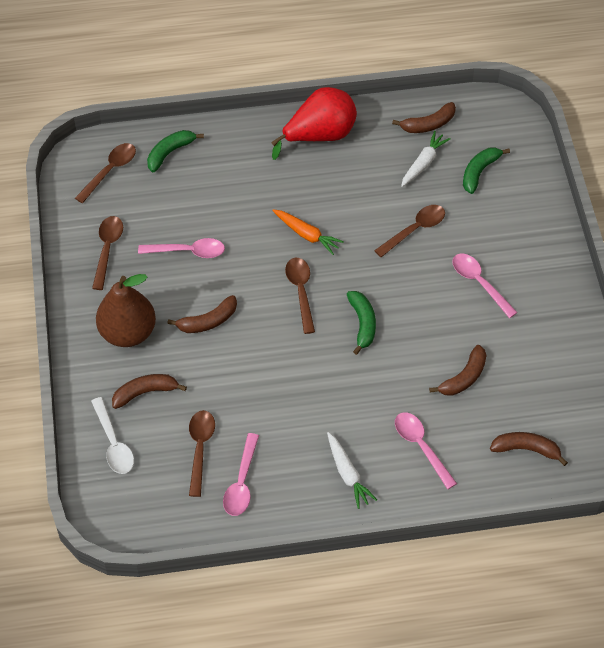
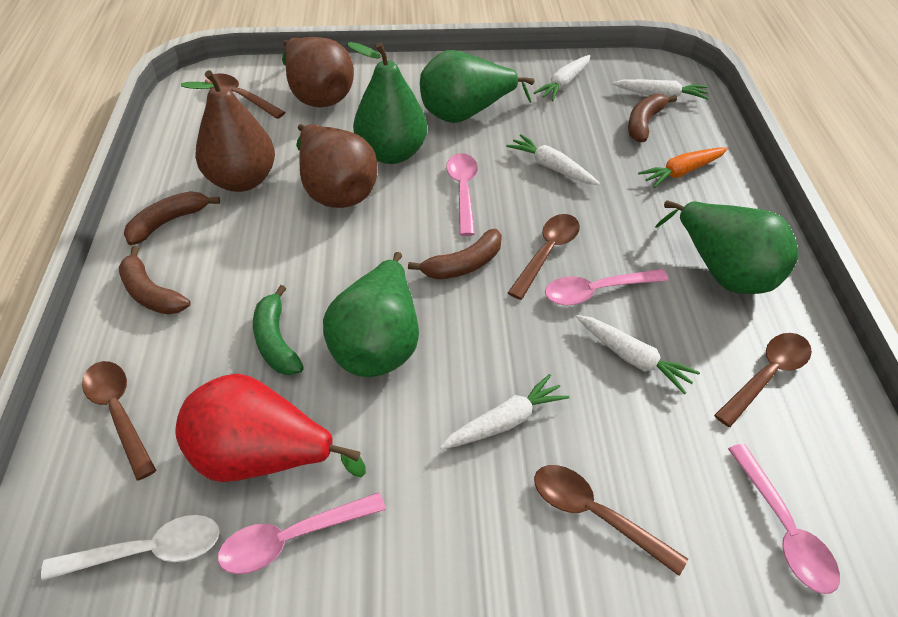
brown banana: [112,374,187,409] [167,295,237,333] [392,102,456,133] [429,345,487,396] [490,432,568,466] = 5 -> [119,246,190,314] [124,191,220,245] [408,229,502,279] [628,94,677,142] = 4
brown pear: [96,274,156,347] = 1 -> [181,70,275,192] [282,37,354,107] [296,124,378,208] = 3
green banana: [147,130,204,172] [347,291,376,355] [463,147,510,194] = 3 -> [253,285,304,375] = 1
green pear: none = 0 -> [323,252,419,377] [347,42,427,164] [420,50,534,123] [655,200,799,294] = 4
white carrot: [327,432,377,509] [401,131,451,187] = 2 -> [440,374,569,450] [506,134,600,185] [534,55,590,101] [576,315,700,394] [612,79,709,100] = 5

